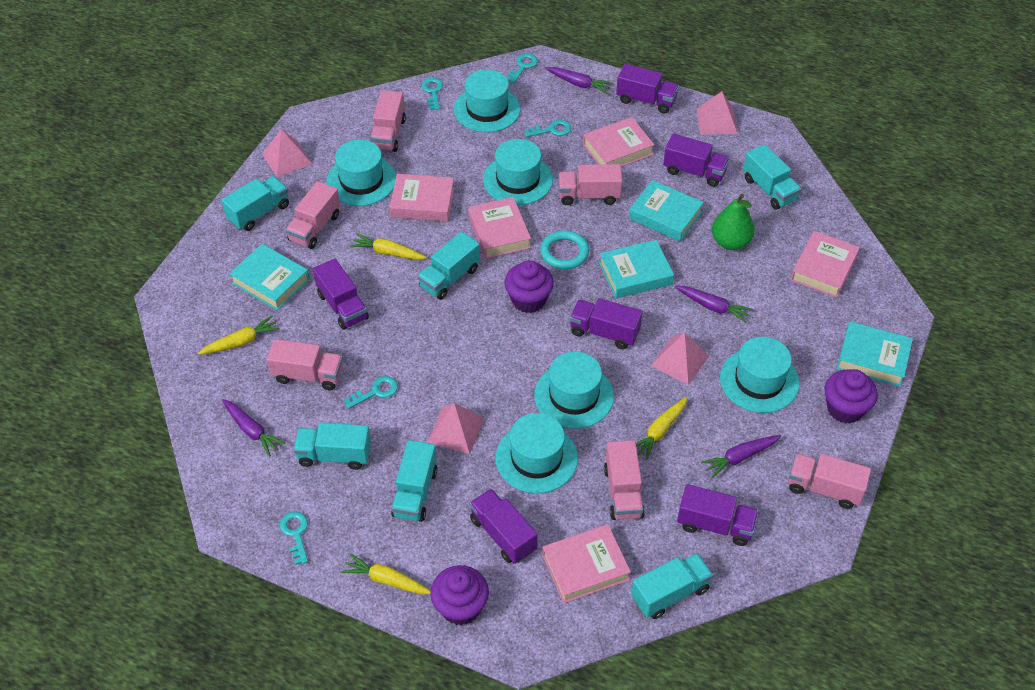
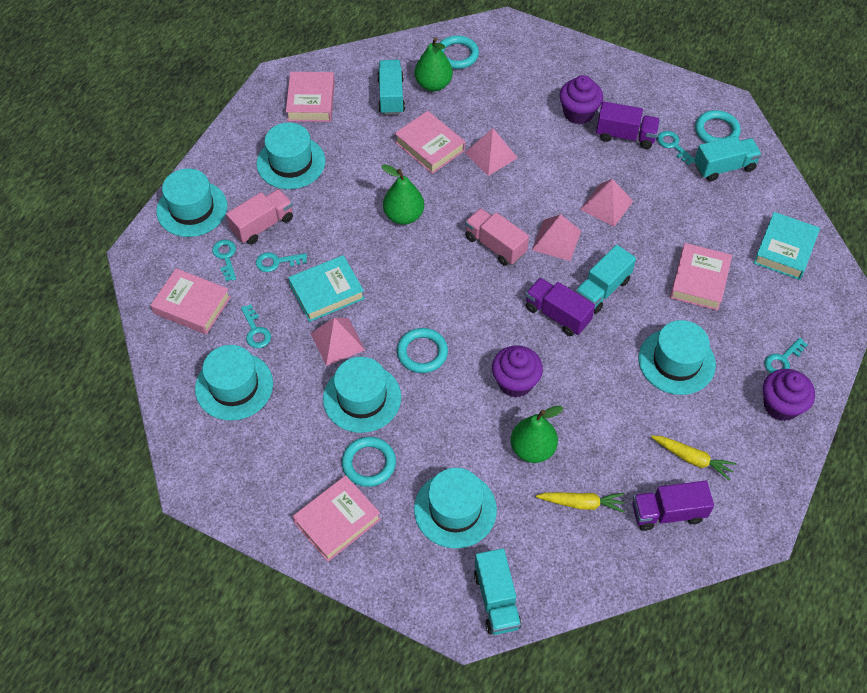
green pear: [712,194,755,250] = 1 -> [381,164,424,225] [414,37,453,91] [511,406,563,463] = 3
pink truck: [267,339,343,390] [286,181,340,249] [370,90,406,152] [558,164,622,205] [604,440,645,520] [788,453,871,509] = 6 -> [226,189,293,245] [465,208,529,266] = 2
purple carrot: [222,399,286,457] [545,67,613,94] [675,286,753,323] [701,435,781,478] = 4 -> none = 0
purple truck: [313,258,369,330] [469,489,538,564] [570,298,643,349] [616,64,679,114] [663,133,730,187] [677,484,759,546] = 6 -> [525,278,595,336] [596,101,660,149] [632,481,714,531] = 3
turquoise book: [229,244,310,310] [599,240,674,298] [629,180,704,242] [837,322,913,386] = 4 -> [288,255,365,322] [753,212,820,280] = 2
turquoise ring: [540,230,589,269] = 1 -> [342,437,396,487] [397,328,448,373] [440,35,479,69] [695,110,741,143] = 4
turquoise truck: [222,176,289,231] [294,423,371,470] [391,440,438,522] [418,232,480,300] [631,553,713,619] [743,144,801,210] = 6 -> [377,60,405,115] [474,548,522,635] [575,245,636,313] [694,136,762,182] = 4
yellow carrot: [198,316,280,355] [341,553,431,594] [350,233,427,260] [636,397,687,460] = 4 -> [536,492,625,513] [651,436,736,480] = 2

